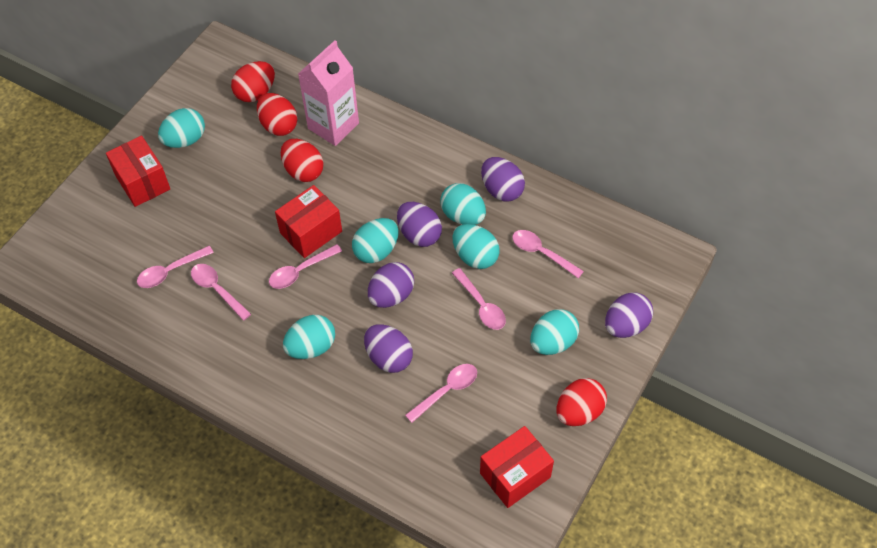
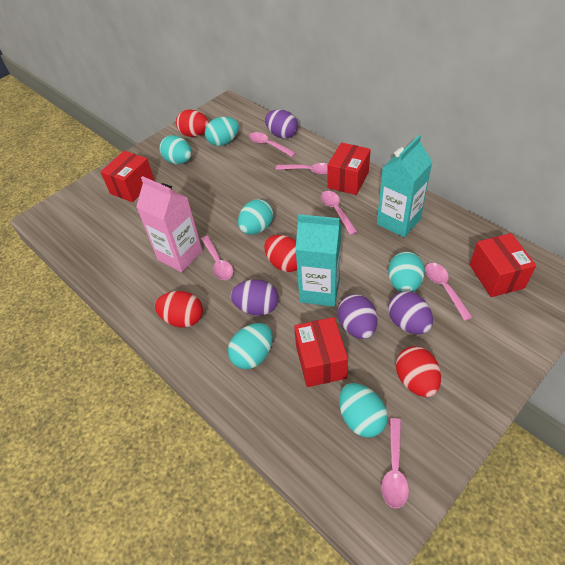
purple egg: [364,324,413,373] [368,262,414,308] [397,202,442,247] [481,157,525,202] [605,292,653,338] = 5 -> [231,279,279,316] [265,109,298,139] [338,294,377,339] [388,291,433,334] = 4
red box: [106,136,170,207] [275,185,342,258] [480,426,554,508] = 3 -> [100,151,155,202] [294,317,348,387] [328,142,371,195] [470,233,536,297] = 4
turquoise carton: none = 0 -> [295,214,342,307] [377,135,432,237] = 2

